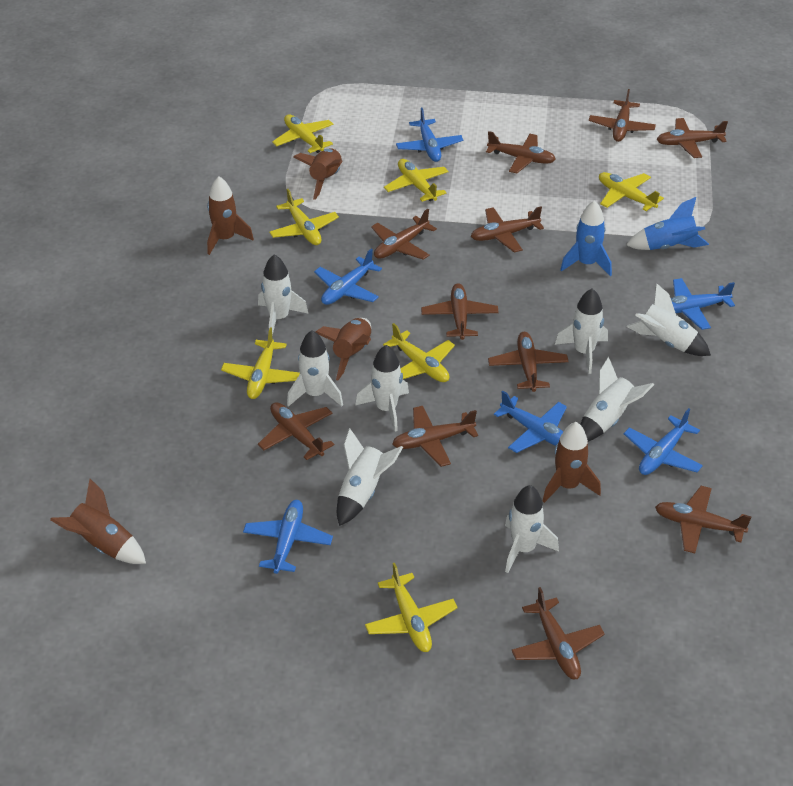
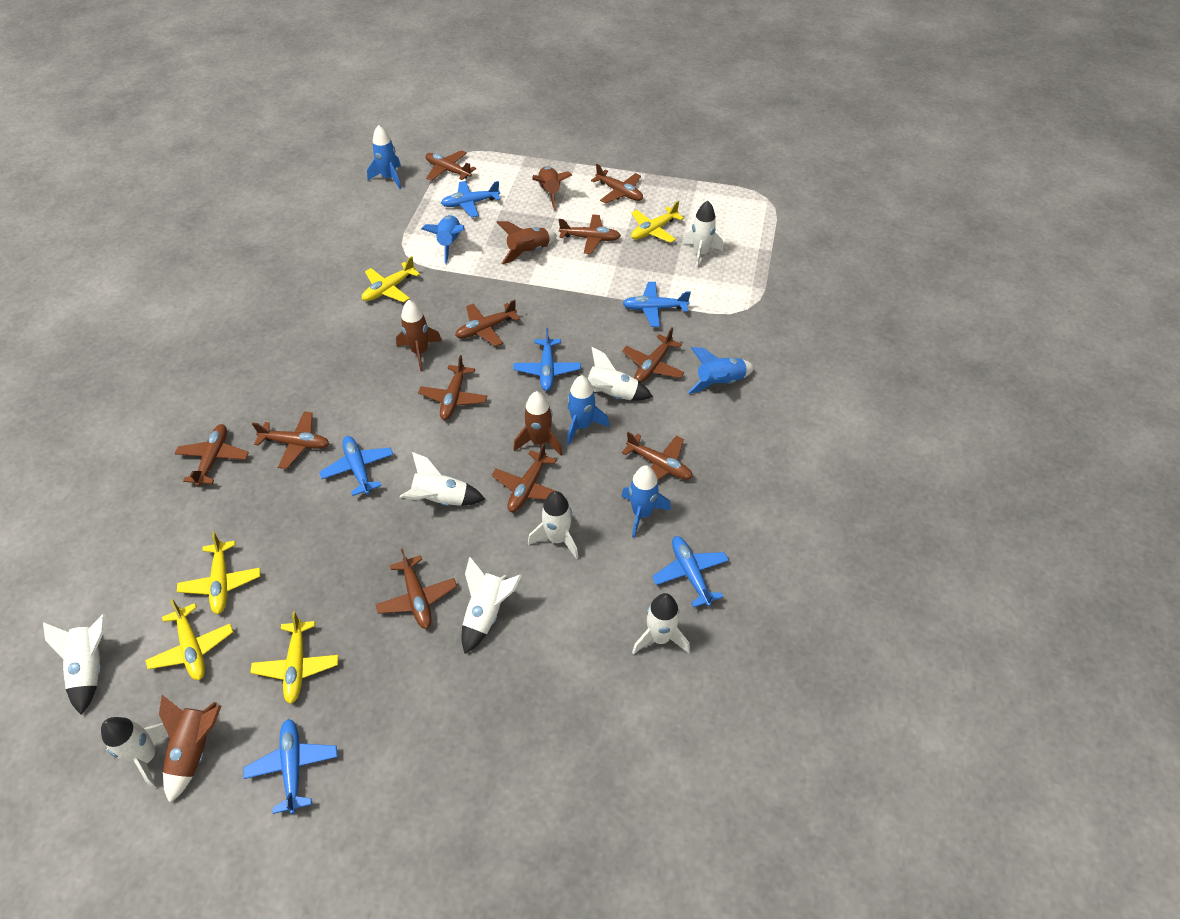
blue rocket: [560,200,612,276] [626,197,709,250] = 2 -> [367,125,401,189] [422,215,464,263] [567,375,609,445] [622,465,671,538] [687,347,755,394] = 5
yellow plane: [221,327,300,399] [269,189,339,245] [272,114,334,153] [365,563,458,652] [383,323,455,382] [384,159,449,202] [599,172,664,211] = 7 -> [145,599,233,680] [177,532,260,614] [250,611,339,704] [362,256,420,302] [631,201,684,243] = 5

